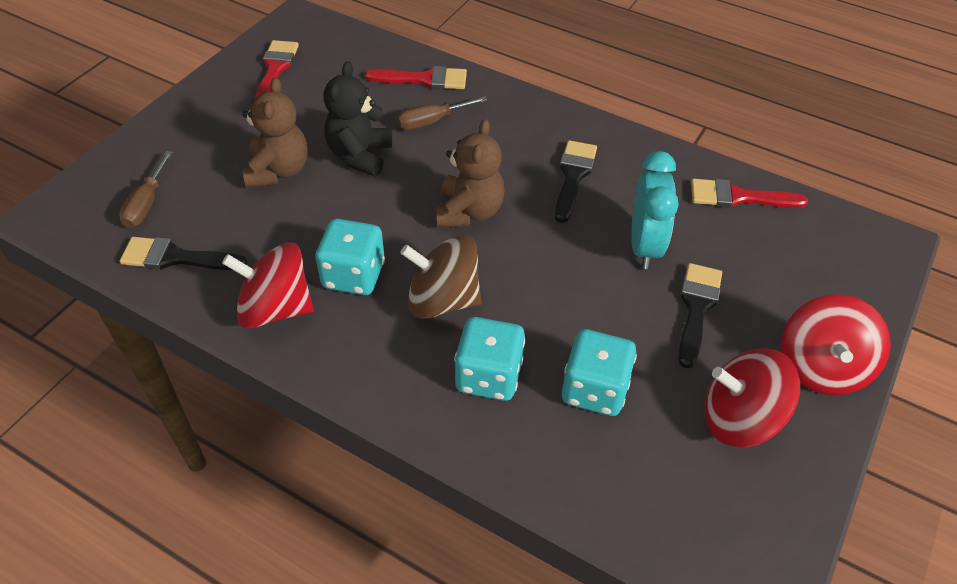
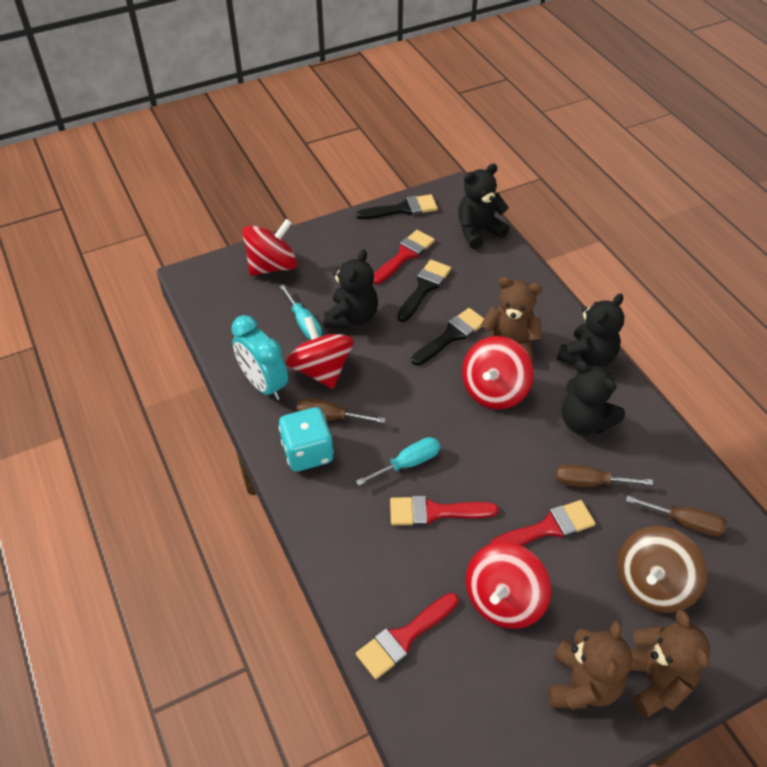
black teddy bear: [323,61,392,177] = 1 -> [324,249,378,329] [458,163,510,249] [557,293,624,367] [562,360,625,435] = 4
brown screwdriver: [119,151,173,228] [397,96,487,130] = 2 -> [297,398,386,423] [556,464,653,487] [626,496,727,536] = 3
brown teddy bear: [242,78,307,188] [436,119,504,227] = 2 -> [480,277,542,362] [548,621,632,710] [630,610,710,718] = 3
red brush: [255,40,299,98] [365,66,467,89] [691,179,808,208] = 3 -> [356,593,459,679] [373,230,435,284] [390,495,499,526] [490,500,596,546] = 4
red spinning top: [222,242,314,329] [704,348,800,447] [781,294,891,395] = 3 -> [242,219,297,276] [286,316,354,389] [462,336,534,409] [466,542,551,629] = 4
turquoise dice: [316,219,385,295] [454,317,525,401] [562,329,637,416] = 3 -> [279,407,334,472] = 1
turquoise screwdriver: none = 0 -> [279,284,322,340] [356,437,440,486] = 2

